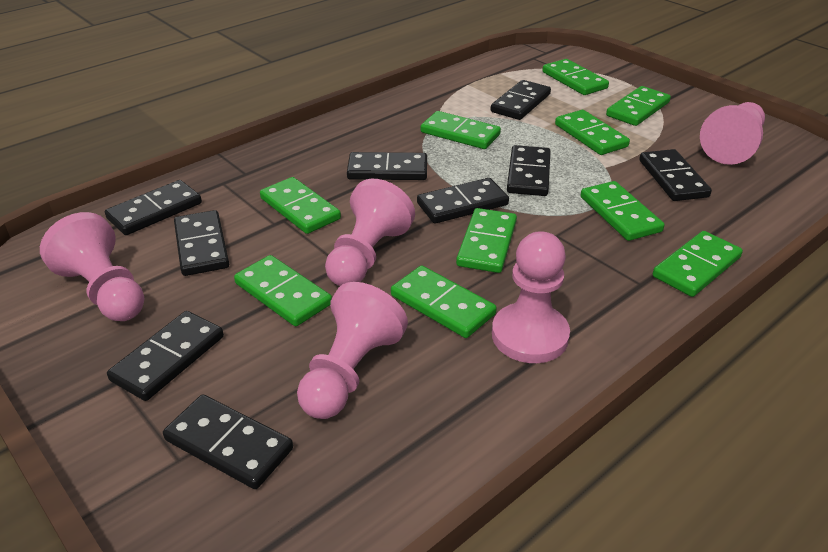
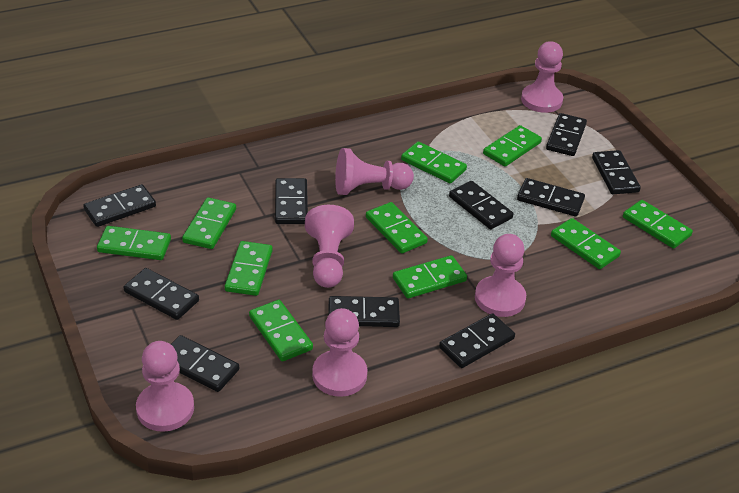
black domino: [105,180,202,235] [107,311,224,401] [163,395,293,489] [174,210,229,276] [347,152,427,180] [417,178,509,224] [490,80,551,120] [507,145,551,196] [639,149,712,201] = 9 -> [83,184,156,227] [124,268,199,320] [171,335,239,392] [275,178,308,224] [328,296,400,327] [439,313,515,368] [449,181,513,229] [517,178,585,217] [546,113,587,156] [592,150,641,194] = 10
pink pawn: [40,212,144,321] [297,282,408,419] [325,179,415,286] [492,231,570,363] [700,102,765,165] = 5 -> [136,341,194,432] [305,205,354,288] [312,308,367,397] [335,148,414,195] [475,234,526,317] [521,41,563,113] = 6

